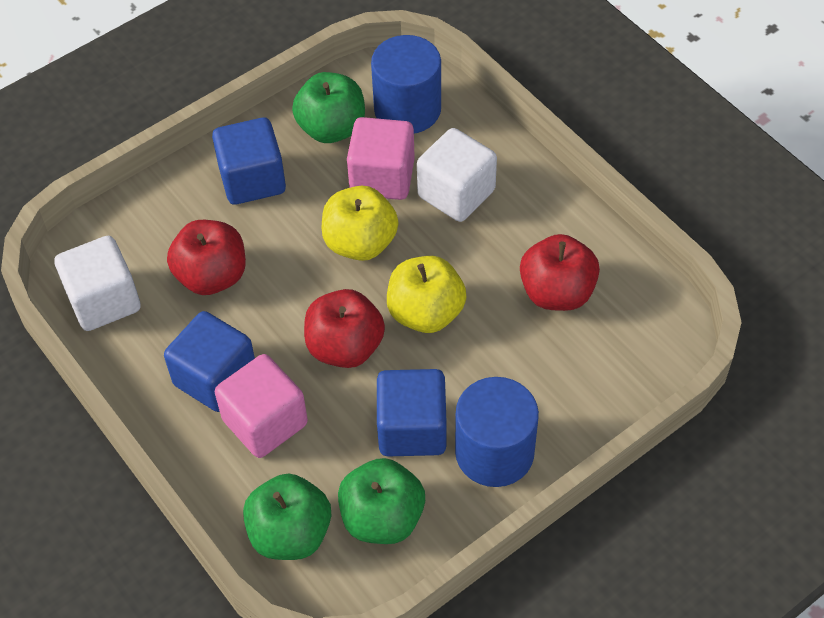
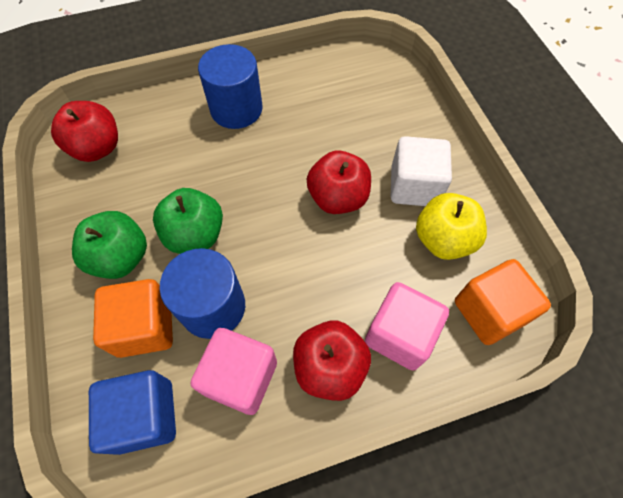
blue cube: [164,311,255,412] [212,117,286,205] [377,369,447,456] = 3 -> [89,370,176,455] = 1
green apple: [243,473,331,560] [292,72,365,143] [338,458,425,544] = 3 -> [72,211,147,279] [153,188,223,254] = 2
orange cube: none = 0 -> [93,279,173,358] [455,259,551,345] = 2
white cube: [55,236,141,331] [417,128,497,222] = 2 -> [391,136,452,206] = 1
yellow apple: [322,186,398,261] [387,256,466,333] = 2 -> [416,193,487,260] = 1

